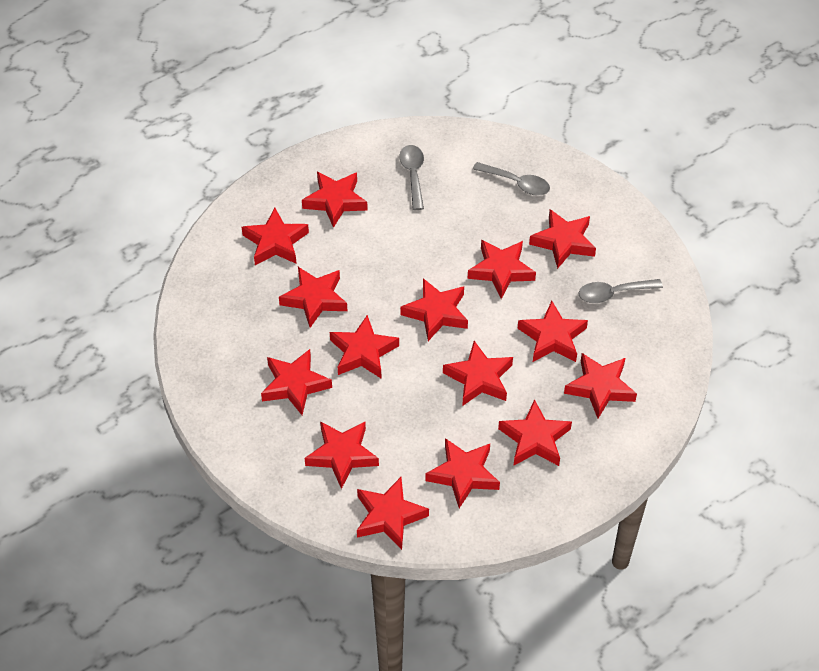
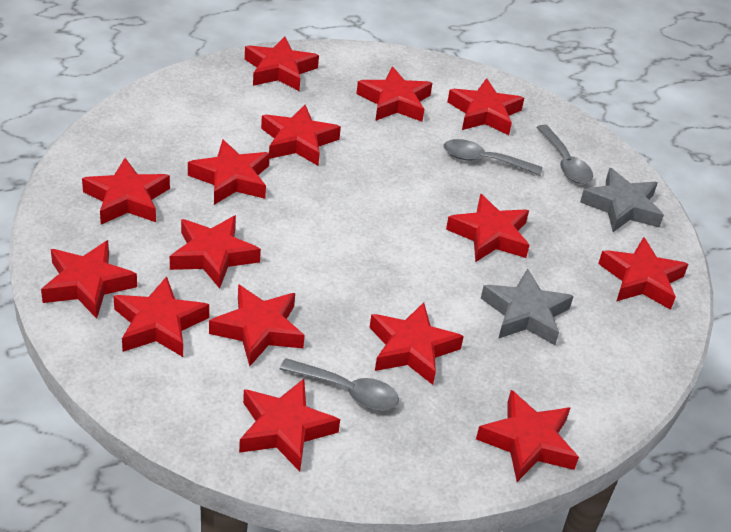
grey star: none = 0 -> [481,268,574,345] [580,168,664,232] = 2

